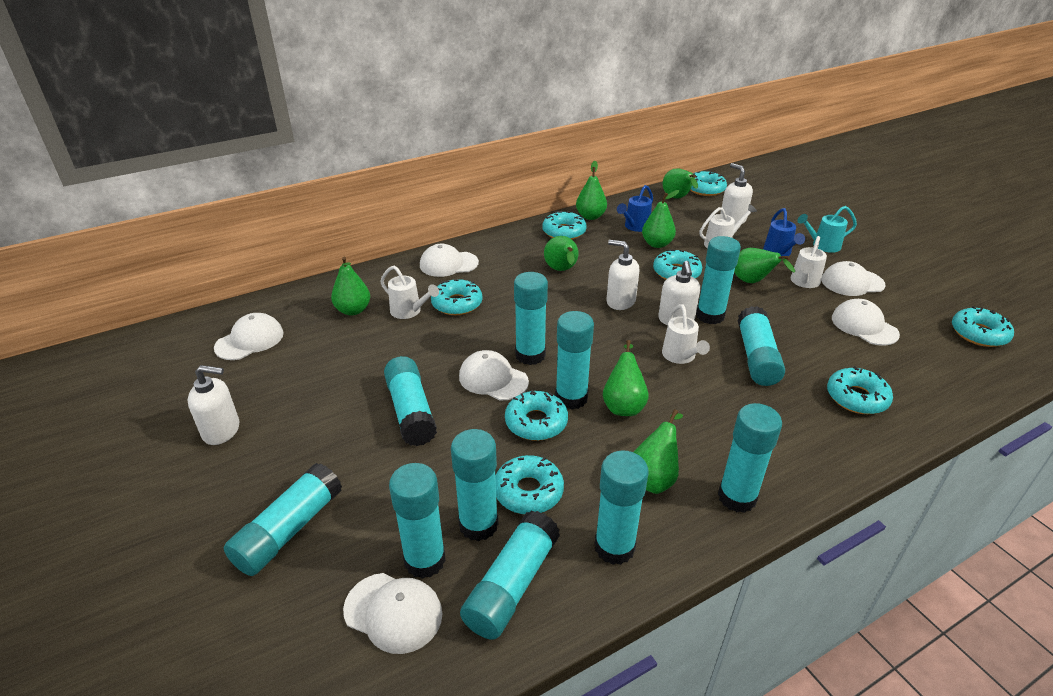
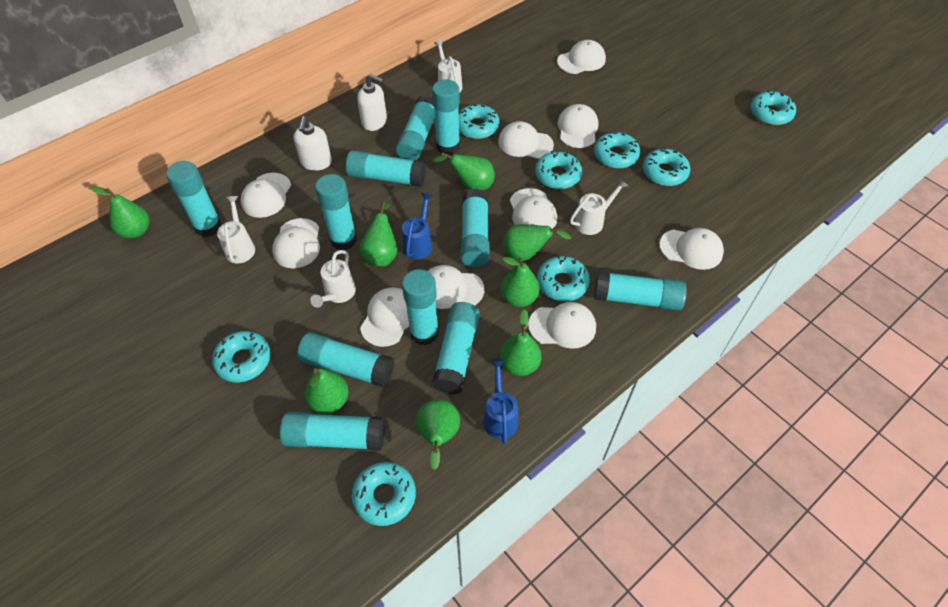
turquoise watering can: [797,206,857,253] = 1 -> none = 0
white cap: [214,313,284,360] [343,573,442,654] [420,244,479,277] [459,350,529,401] [822,261,885,296] [832,299,900,346] = 6 -> [240,173,291,218] [272,218,320,268] [360,287,409,347] [428,265,484,309] [498,121,554,159] [510,188,557,229] [528,302,596,349] [557,40,606,74] [558,104,598,148] [659,228,724,270] = 10
white soap dispenser: [188,365,239,445] [607,240,639,310] [658,261,700,325] [720,163,753,225] = 4 -> [294,116,332,171] [357,74,387,131] = 2

